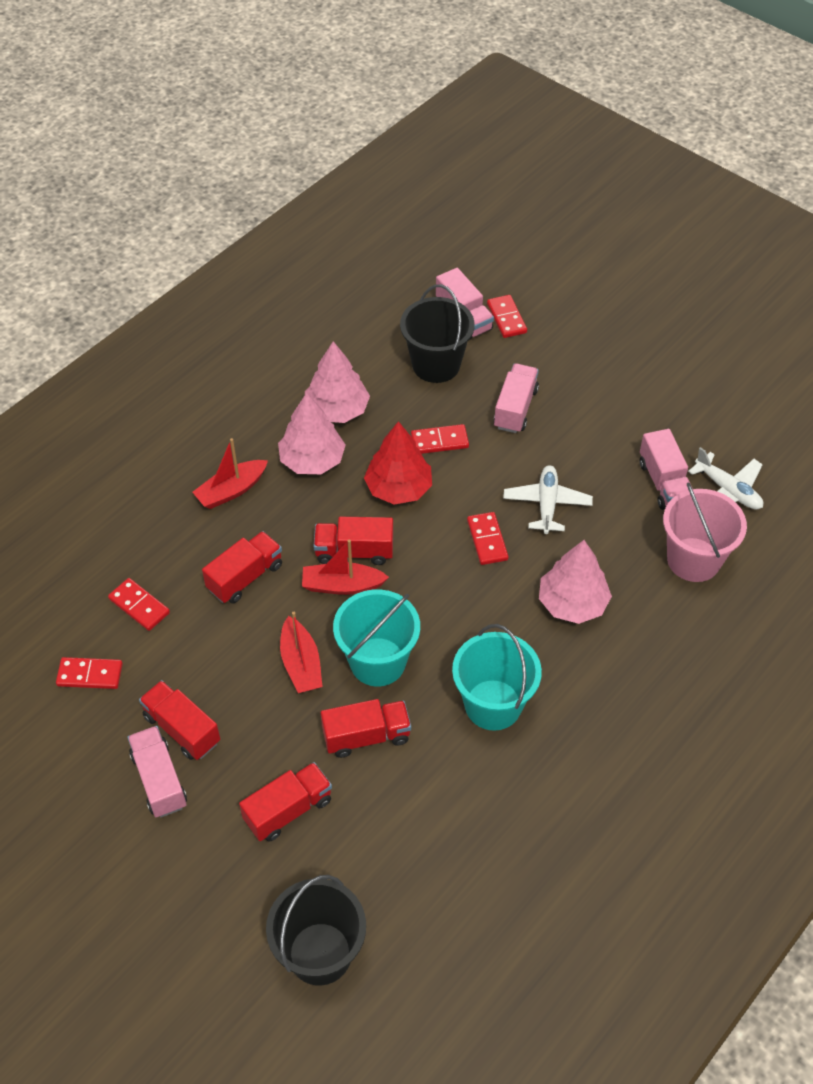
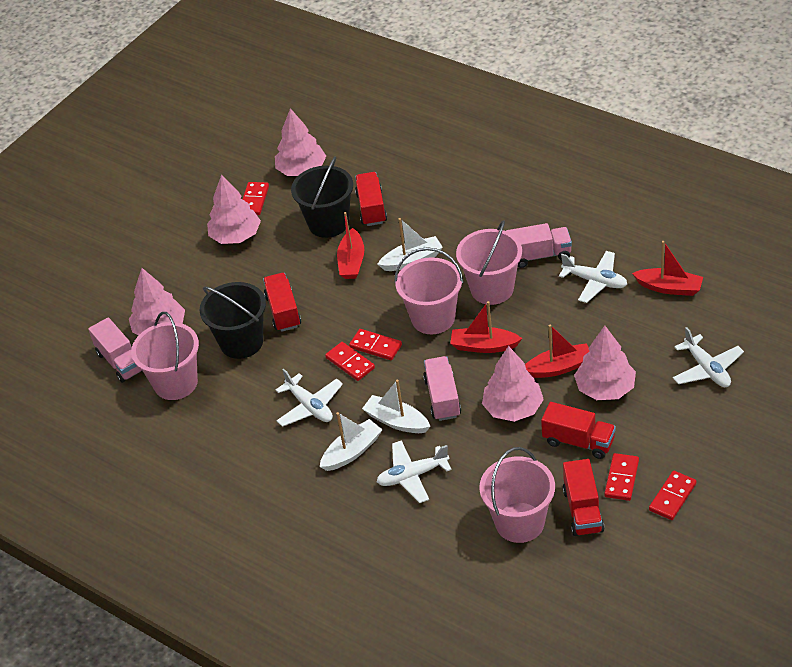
pink bucket: [663,482,747,582] = 1 -> [131,312,199,400] [394,247,463,334] [456,220,522,305] [479,447,555,543] = 4
pink tree: [278,392,346,474] [305,341,370,423] [539,540,612,624] = 3 -> [129,268,185,335] [207,174,261,244] [275,108,326,176] [482,346,544,422] [574,326,636,400] = 5
pink truck: [127,726,187,818] [436,268,494,340] [494,363,539,433] [640,429,693,510] = 4 -> [88,317,142,383] [423,356,461,421] [506,223,572,268] = 3
red boat: [193,438,268,509] [280,612,323,693] [302,540,389,595] = 3 -> [337,212,364,279] [450,301,522,353] [525,325,589,378] [632,241,703,296] = 4
red tree: [364,421,432,505] = 1 -> none = 0
red truck: [139,680,220,760] [202,531,282,604] [239,762,332,842] [314,517,393,565] [321,699,411,758] = 5 -> [263,273,301,332] [355,172,387,226] [541,402,616,459] [563,459,604,536] = 4
turquoise bucket: [333,589,420,686] [452,624,542,731] = 2 -> none = 0
white boat: none = 0 -> [320,412,382,471] [362,380,431,433] [378,218,443,271] = 3
white plane: [503,465,593,534] [688,447,763,510] = 2 -> [275,369,343,427] [377,440,451,503] [559,251,627,303] [673,327,744,387] = 4

